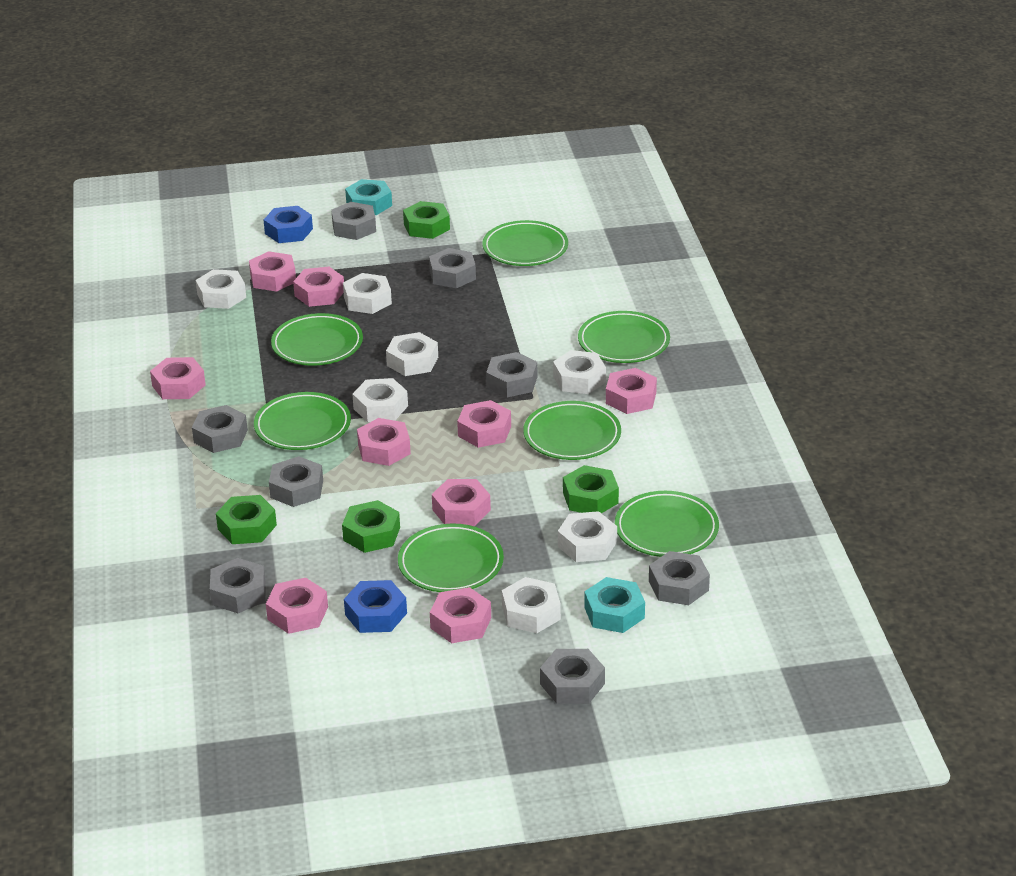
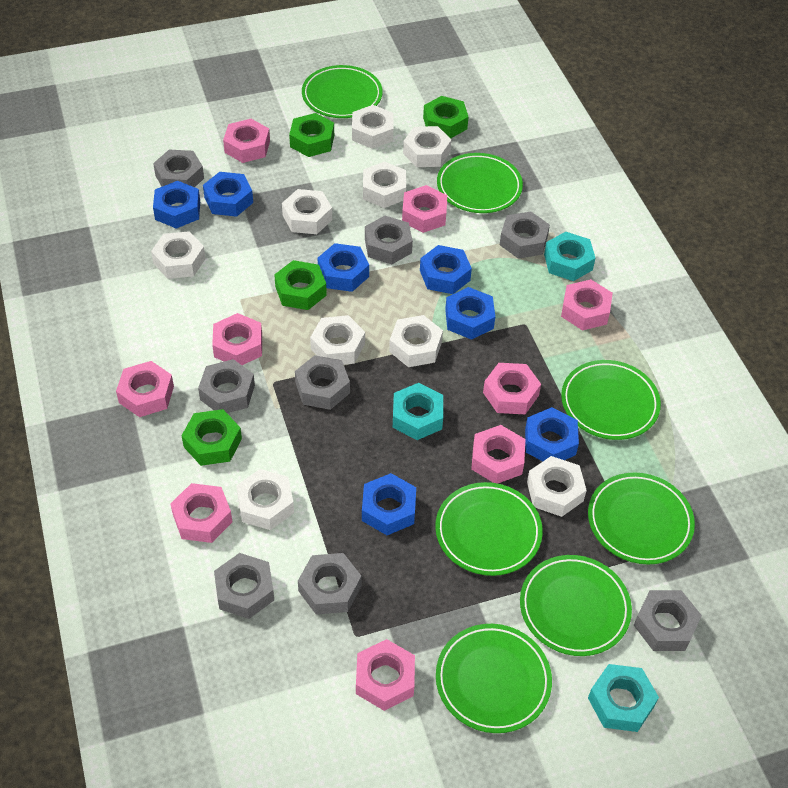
blue nut: [264,206,313,243] [344,580,407,633] = 2 -> [153,181,200,229] [203,172,253,217] [318,243,369,292] [362,473,416,535] [420,245,472,294] [445,287,495,340] [525,407,579,461] = 7
turquoise nut: [345,179,392,215] [584,577,645,633] = 2 -> [393,383,443,440] [544,232,595,281] [588,664,659,732] = 3
white nut: [196,269,246,309] [343,273,392,314] [352,378,408,422] [386,332,438,376] [502,577,561,633] [553,350,606,394] [558,511,617,562] = 7 -> [151,231,206,279] [236,469,294,530] [282,189,332,234] [310,315,365,365] [352,105,393,149] [363,161,406,208] [389,315,443,367] [403,126,452,167] [527,456,587,517] = 9

